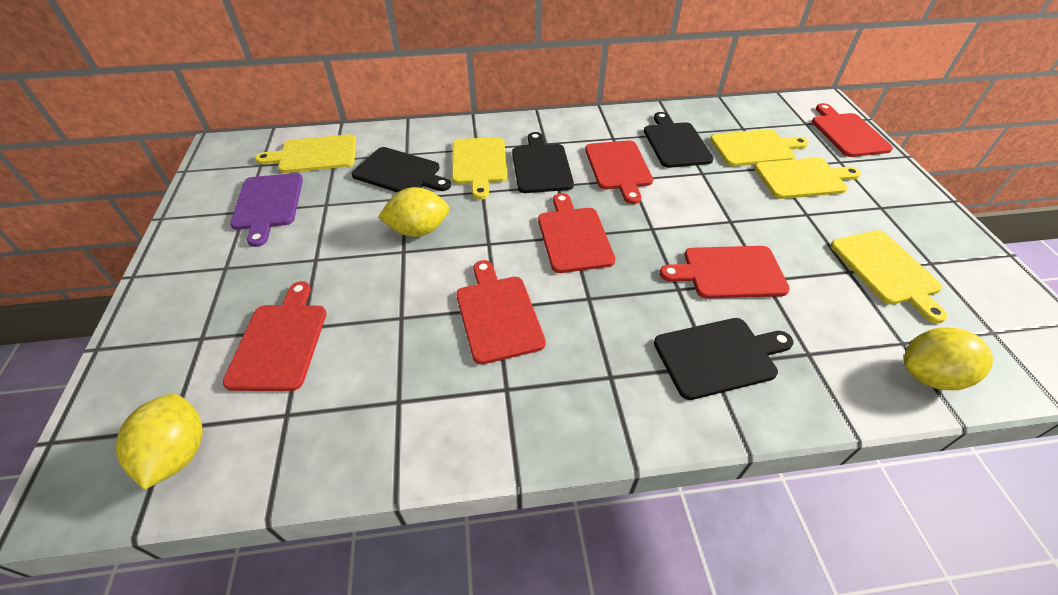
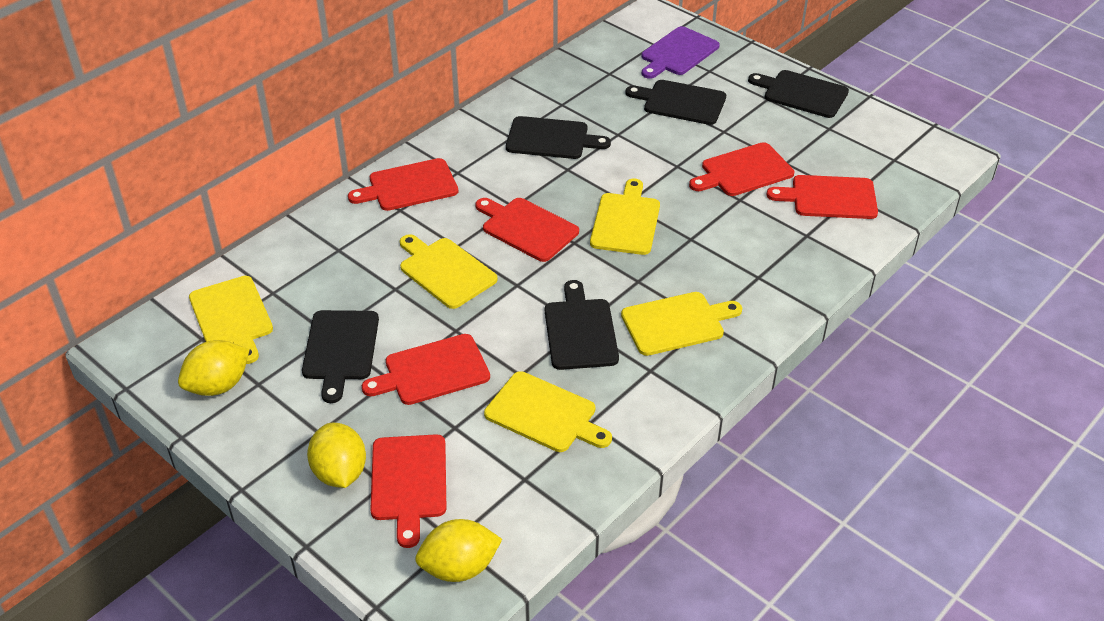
black cutting board: [351,147,451,192] [512,132,574,193] [644,112,714,168] [654,318,794,400] = 4 -> [302,310,379,403] [506,116,611,159] [545,280,619,370] [625,80,726,125] [748,70,849,118] = 5

